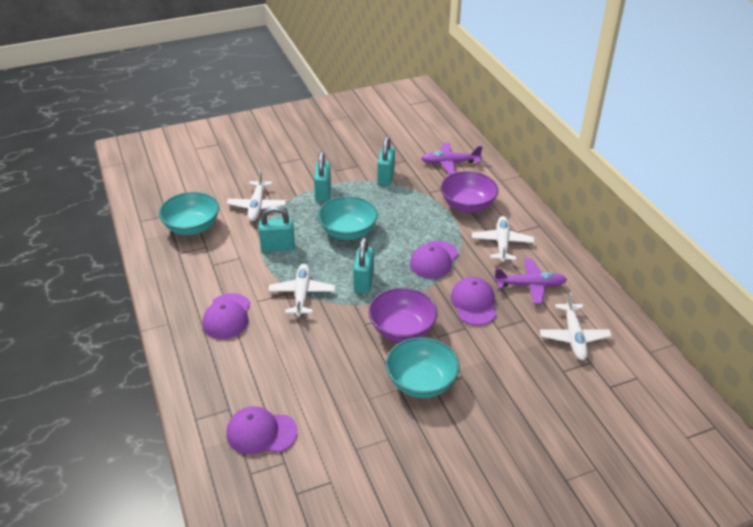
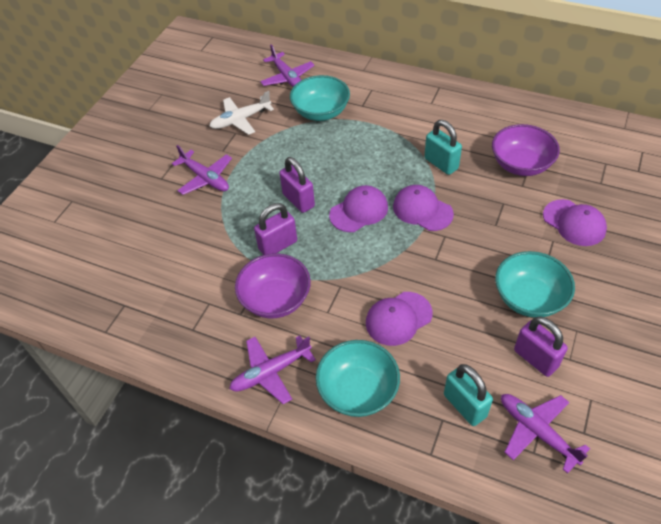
purple padlock: none = 0 -> [254,203,297,255] [280,157,315,213] [514,317,568,377] = 3
purple plane: [421,143,483,175] [494,258,567,304] = 2 -> [172,145,232,195] [229,336,316,404] [260,44,315,87] [501,394,590,474] = 4
turquoise padlock: [259,206,295,252] [314,152,331,202] [353,237,374,293] [377,136,395,186] = 4 -> [424,120,462,175] [444,364,493,426] = 2
white plane: [227,170,286,221] [268,264,335,317] [472,216,534,262] [540,292,612,360] = 4 -> [209,91,274,135] = 1

